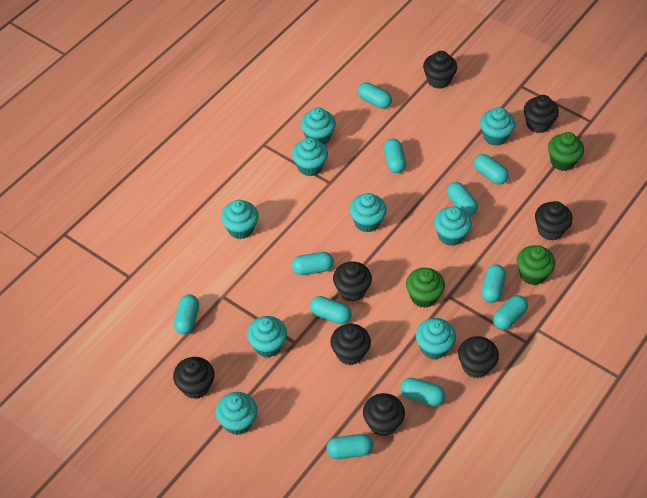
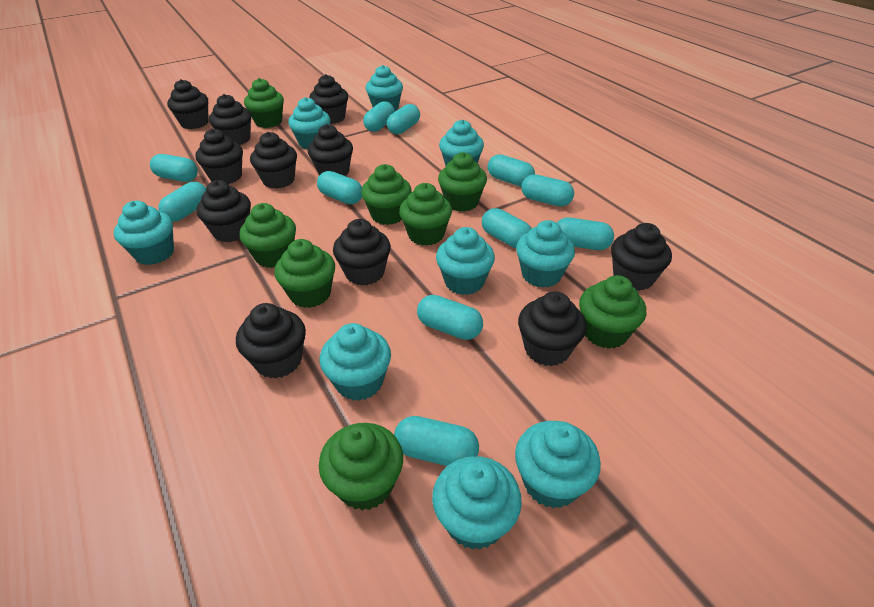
black cupcake: [173,357,215,399] [330,324,371,365] [333,261,372,302] [363,393,405,436] [423,51,457,89] [458,336,499,378] [524,95,559,133] [535,201,573,241] = 8 -> [167,79,208,129] [195,129,243,184] [196,180,251,242] [209,94,251,145] [236,303,306,378] [250,132,297,189] [308,124,353,176] [310,74,348,124] [333,219,391,286] [518,291,586,366] [611,223,672,291] = 11
green cupcake: [406,268,445,308] [517,245,555,285] [548,132,584,171] = 3 -> [239,203,296,268] [244,78,284,128] [274,239,335,308] [319,423,403,510] [361,164,412,225] [399,183,452,246] [438,152,487,212] [579,275,646,349] = 8

